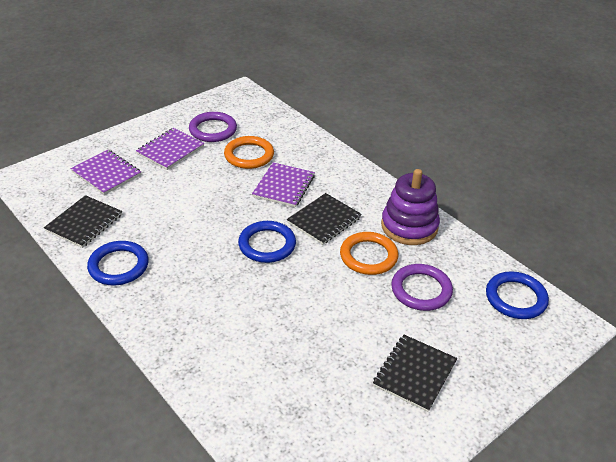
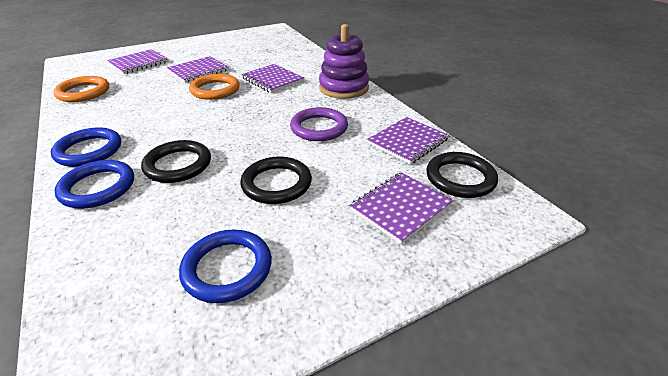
black notebook: [44,195,122,248] [287,193,362,245] [373,335,457,412] = 3 -> none = 0
black ring: none = 0 -> [141,140,211,183] [240,157,312,204] [426,152,498,198] = 3
purple notebook: [71,150,141,195] [136,128,204,170] [252,162,315,207] = 3 -> [107,49,168,74] [167,56,229,83] [241,64,304,93] [350,172,453,244] [367,117,449,164] = 5
purple ring: [189,112,237,142] [391,264,453,311] = 2 -> [290,107,348,141] = 1

